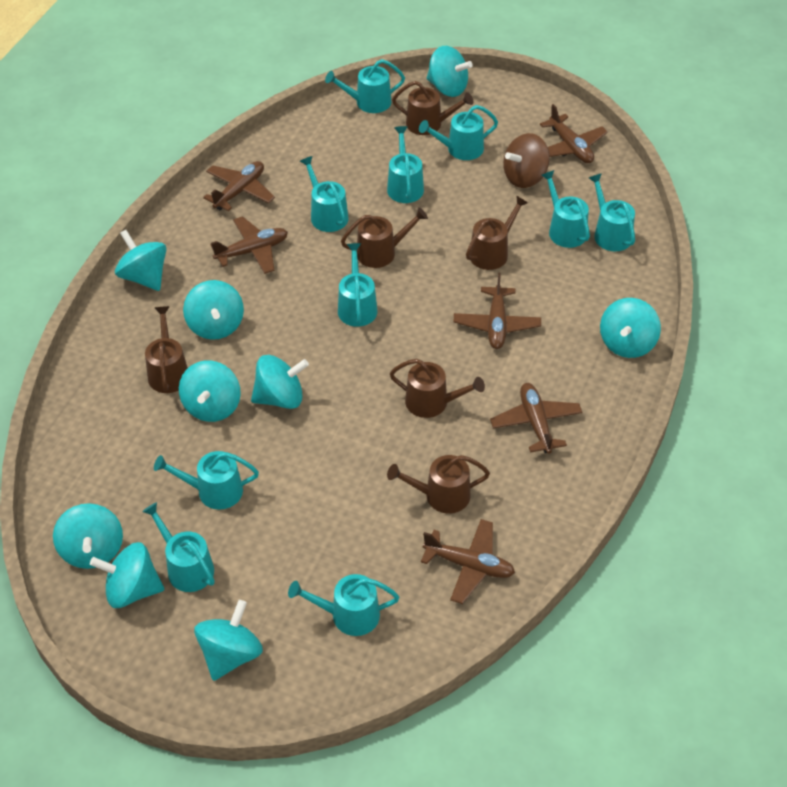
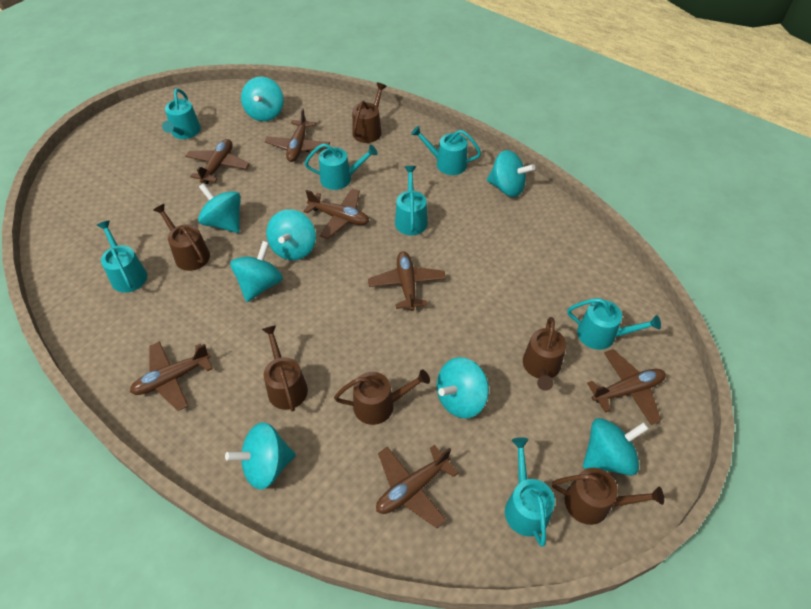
brown plane: [203,161,275,211] [210,216,288,274] [421,519,515,604] [453,273,541,349] [490,383,582,454] [540,104,608,163] = 6 -> [130,341,213,411] [185,139,250,184] [265,108,330,162] [304,189,369,239] [368,251,446,311] [376,445,458,528] [587,349,666,425] = 7
brown spinning top: [503,133,550,188] = 1 -> none = 0
turquoise spinning top: [53,503,123,569] [90,542,164,608] [115,230,167,291] [179,360,241,422] [183,280,244,340] [194,600,263,681] [251,355,309,409] [427,46,473,97] [600,298,661,358] = 9 -> [198,183,241,233] [225,422,296,490] [230,241,283,302] [241,76,284,121] [266,209,316,260] [437,357,489,418] [487,150,535,197] [583,418,649,476] = 8
turquoise watering can: [142,502,215,592] [154,451,259,510] [288,574,399,636] [300,156,349,232] [325,59,405,113] [338,243,378,327] [387,126,424,203] [419,105,498,160] [541,170,590,248] [589,173,635,251] = 10 -> [97,220,147,293] [162,88,201,139] [304,143,378,190] [395,166,428,235] [411,126,481,175] [505,437,555,547] [567,298,661,350] = 7

